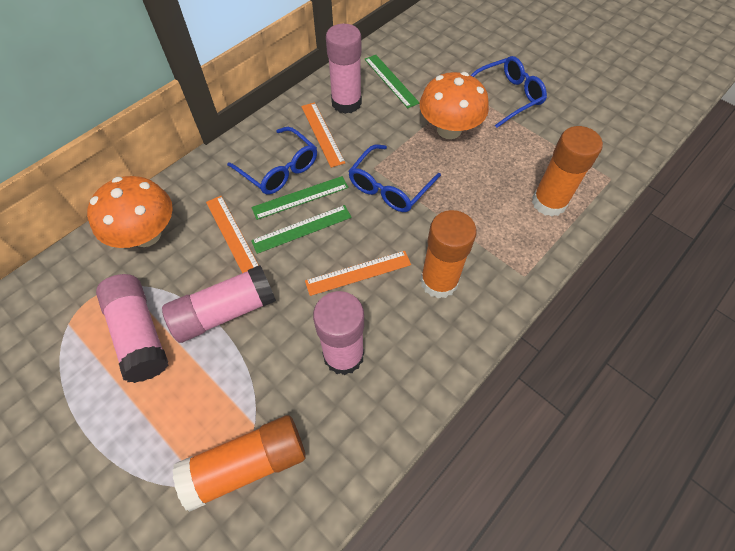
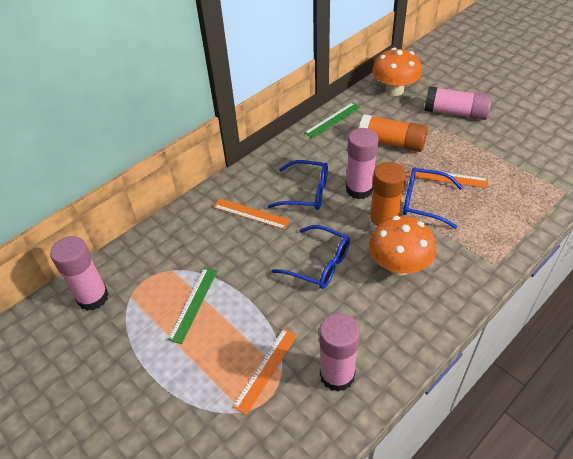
green ruler: [251,176,348,220] [251,205,352,254] [365,55,420,108] = 3 -> [168,268,217,344] [305,102,360,138] = 2
orange glue stick: [172,415,306,512] [420,210,477,299] [532,126,603,217] = 3 -> [359,114,428,152] [369,162,406,231] = 2

